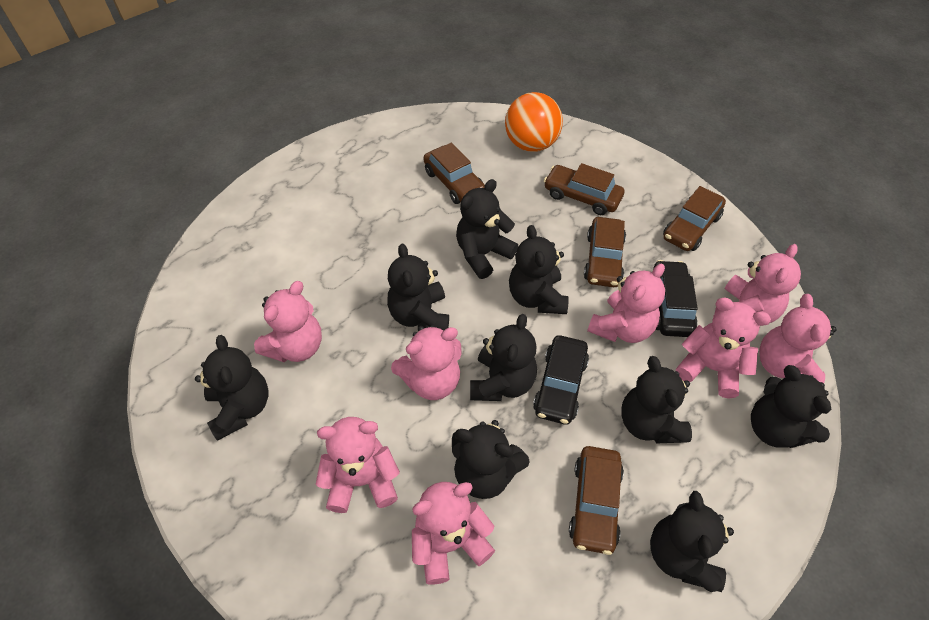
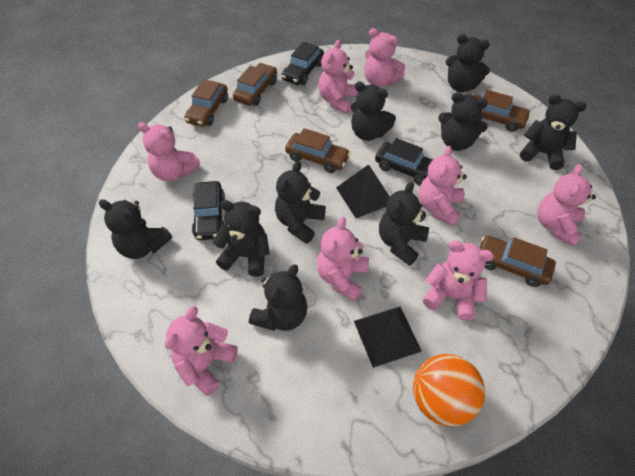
black car: [533,335,589,424] [653,260,698,337] = 2 -> [192,181,225,240] [282,42,324,85] [375,138,432,186] = 3
black pyramid: none = 0 -> [336,164,390,218] [354,307,422,368] = 2

